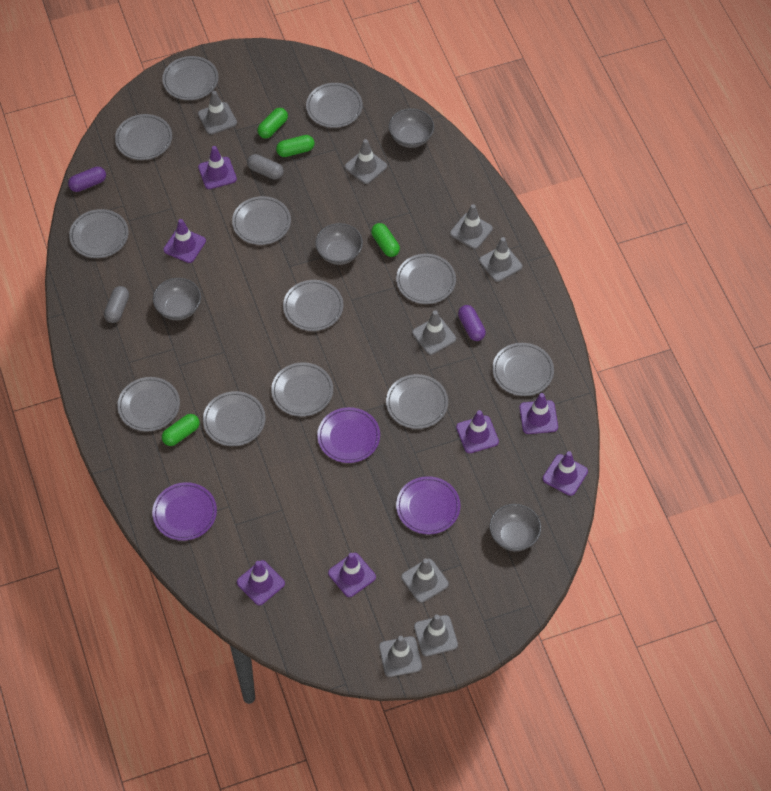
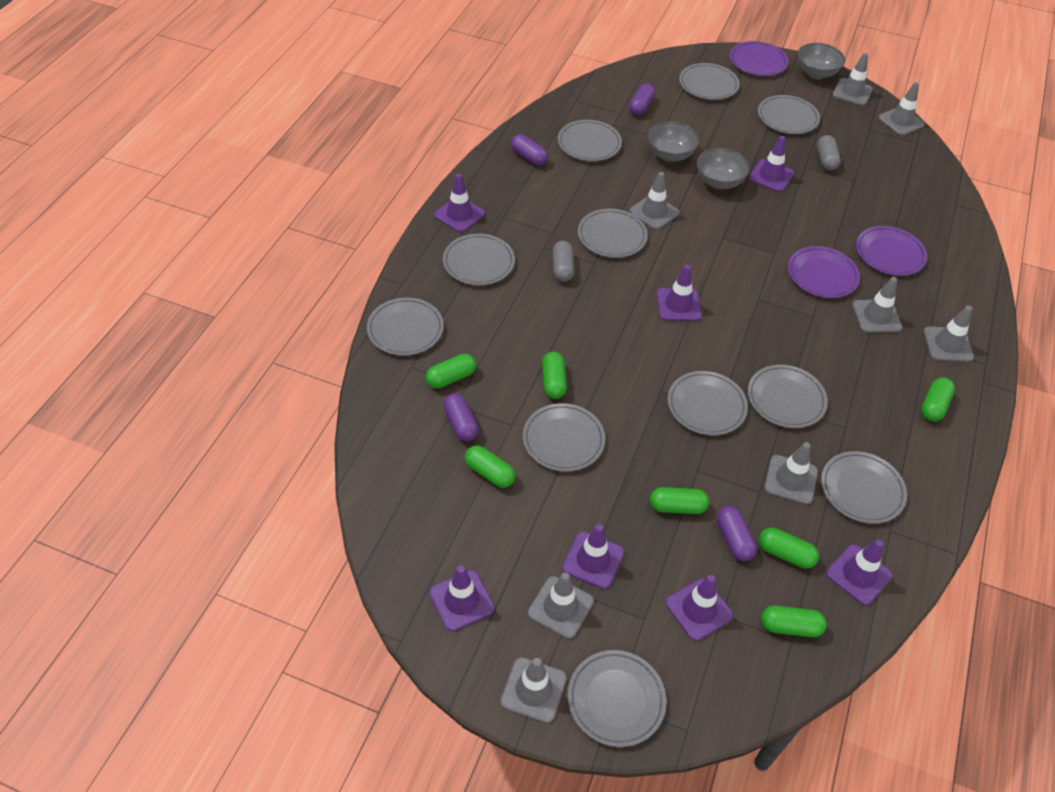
green capsule: [162,414,200,446] [257,108,288,138] [276,135,315,157] [371,223,400,257] = 4 -> [426,354,476,388] [465,445,516,488] [542,352,567,399] [650,487,709,514] [759,528,819,568] [761,606,827,637] [921,377,955,421] = 7
grey bowl: [153,278,201,320] [315,223,363,265] [389,108,434,148] [489,504,541,551] = 4 -> [648,121,700,162] [697,148,750,189] [797,43,845,79] = 3
grey plate: [69,209,129,258] [115,114,172,160] [117,377,180,432] [162,56,219,100] [203,391,266,446] [232,196,291,245] [271,362,333,417] [283,280,343,331] [306,83,363,128] [386,374,448,429] [396,254,456,304] [492,343,554,396] = 12 -> [367,298,444,356] [443,234,515,285] [523,403,605,472] [558,120,622,161] [568,650,666,747] [578,209,648,258] [667,371,748,435] [679,63,739,100] [748,365,828,428] [758,95,820,134] [821,451,907,524] = 11
purple capsule: [68,167,106,192] [458,305,486,341] = 2 -> [443,393,479,441] [511,134,548,166] [629,84,655,115] [717,506,757,561] = 4

